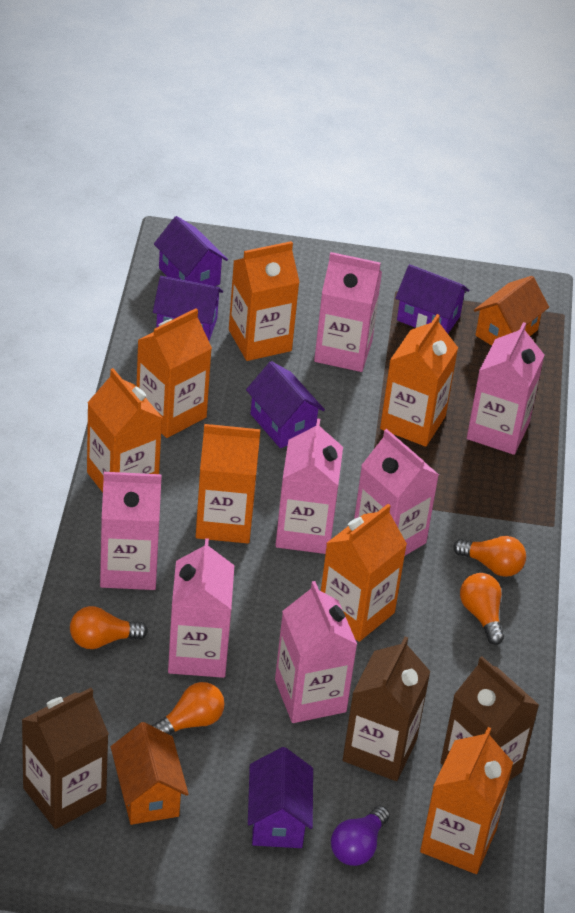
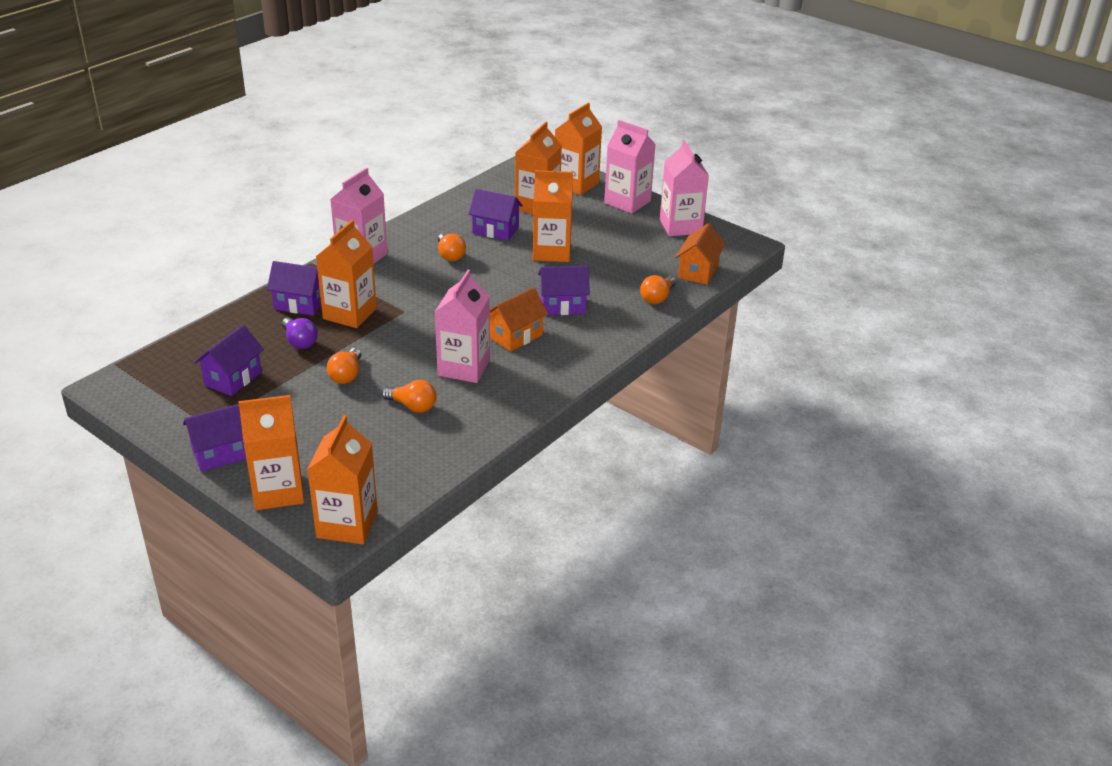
brown carton: [22,688,109,829] [343,636,431,781] [440,656,539,781] = 3 -> none = 0
orange carton: [87,368,162,492] [136,308,212,438] [196,424,260,544] [229,241,300,361] [321,504,407,642] [380,314,458,447] [420,727,513,874] = 7 -> [238,395,304,510] [307,415,378,544] [316,220,377,328] [515,122,562,214] [533,170,573,262] [555,103,602,195] = 6
pink carton: [100,472,162,590] [168,538,234,678] [275,419,343,554] [275,581,358,723] [314,252,382,372] [354,429,439,555] [467,322,544,455] = 7 -> [330,168,388,264] [435,270,490,383] [604,120,656,214] [660,140,709,236] = 4

